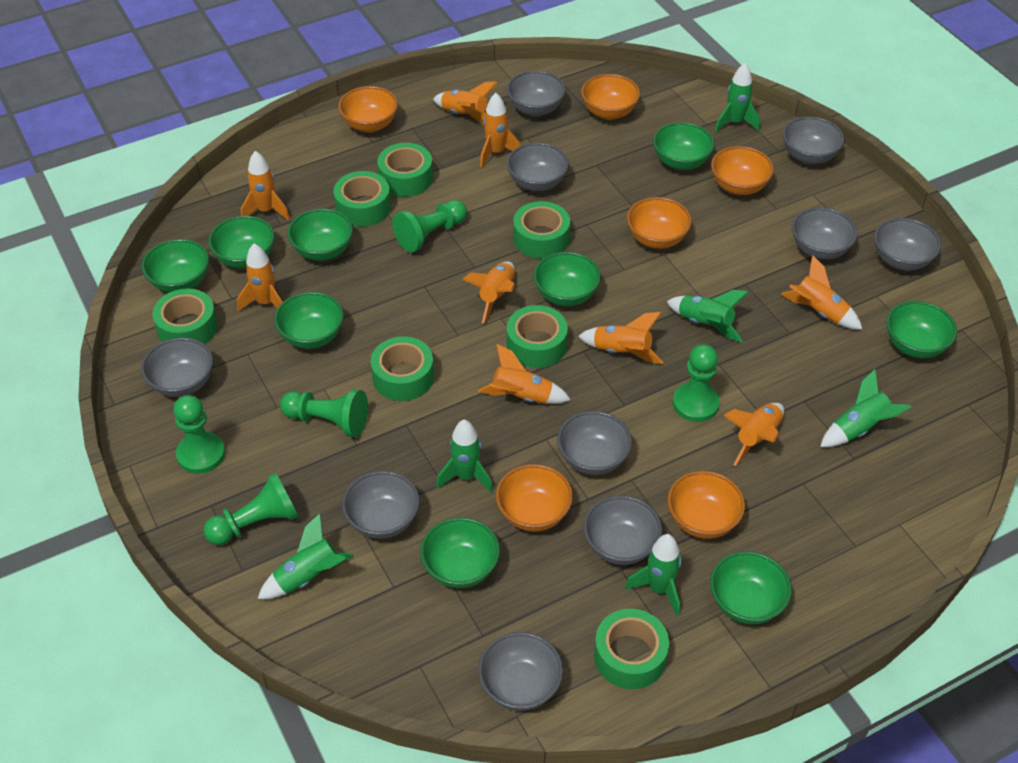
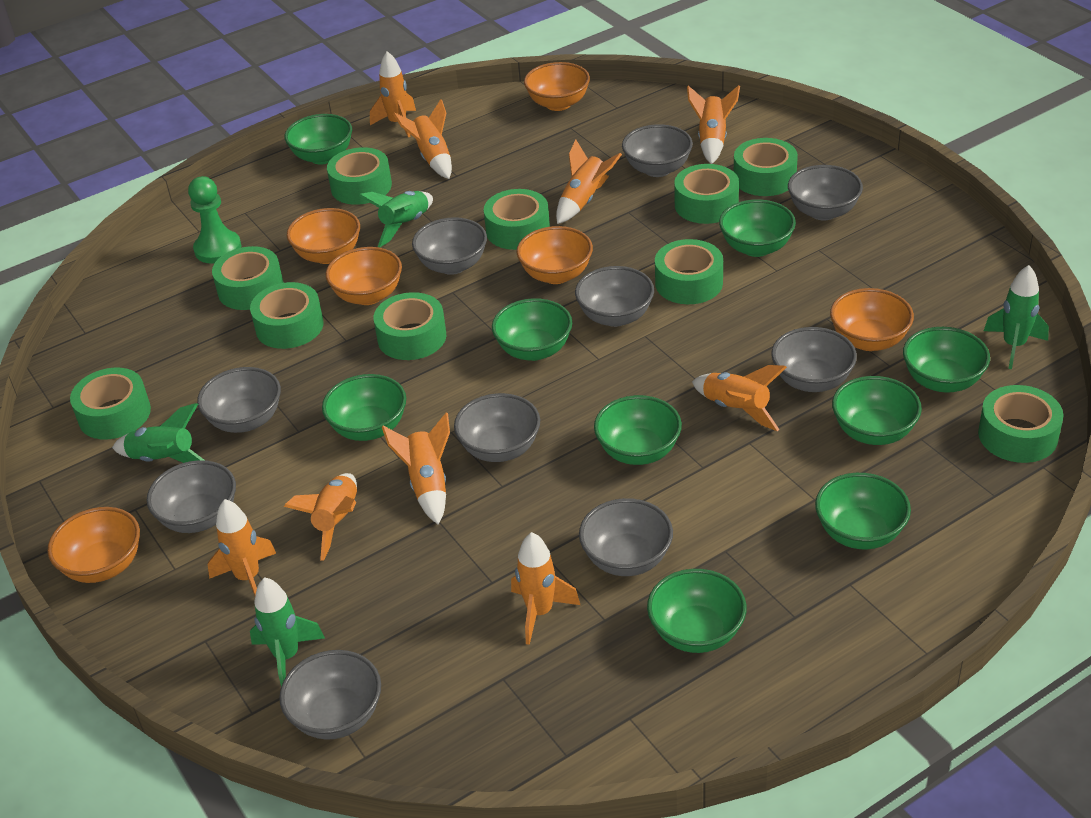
green pawn: [173,395,225,474] [204,473,299,545] [280,389,368,437] [393,200,467,253] [673,344,720,422] = 5 -> [188,176,241,264] = 1
green rocket: [258,513,353,599] [436,419,493,493] [625,534,681,616] [666,290,749,343] [715,63,760,132] [820,369,911,447] = 6 -> [112,403,204,463] [250,577,325,686] [359,191,433,247] [984,265,1049,369] = 4
green tape: [152,288,218,344] [333,171,391,227] [371,336,434,401] [377,143,433,197] [507,305,568,368] [513,201,570,258] [594,609,669,689] = 7 -> [70,368,151,439] [212,246,283,310] [250,282,323,349] [327,147,392,205] [374,292,446,360] [484,189,550,250] [655,239,723,304] [674,164,739,224] [734,138,798,196] [978,385,1063,463] = 10

